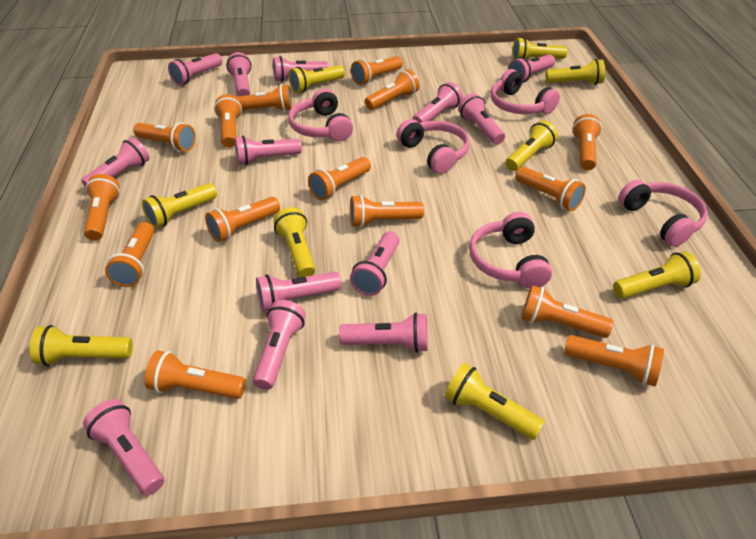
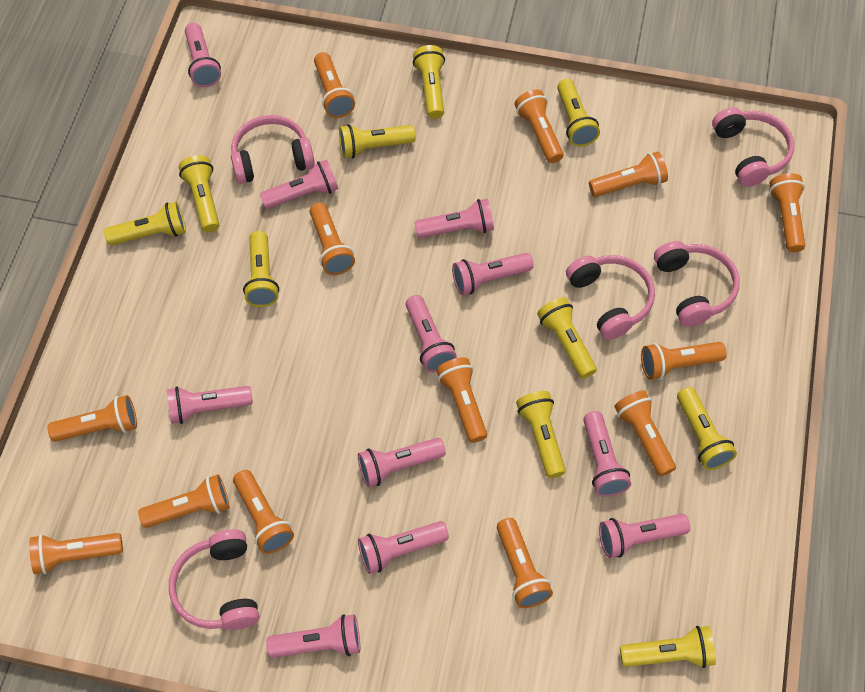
orange flashlight: [84,174,120,241] [105,222,155,287] [133,122,196,152] [145,350,246,399] [205,197,280,242] [214,94,242,148] [237,84,293,111] [308,157,371,200] [350,195,424,228] [351,56,403,85] [365,69,419,110] [515,167,586,211] [521,285,613,338] [564,335,664,387] [572,114,602,170] = 15 -> [29,533,123,574] [47,395,137,442] [138,475,229,528] [233,470,294,554] [310,202,355,275] [314,52,355,118] [436,357,487,443] [497,518,553,608] [515,89,564,163] [589,152,668,197] [614,390,676,476] [641,342,727,380] [769,173,806,252] = 13
pink flashlight: [81,137,149,188] [83,399,164,495] [168,53,222,85] [226,52,252,96] [234,136,302,165] [253,300,306,390] [256,272,341,312] [273,56,329,82] [339,312,428,353] [350,231,399,296] [413,82,463,123] [458,93,505,145] [508,54,555,83] = 13 -> [167,386,253,424] [185,23,221,87] [260,159,338,209] [266,614,360,658] [358,438,446,487] [358,521,449,574] [406,295,457,372] [414,198,494,238] [452,253,534,295] [583,411,631,497] [599,514,690,558] = 11
yellow flashlight: [30,325,133,366] [142,183,217,228] [273,207,315,277] [289,65,345,93] [445,363,545,440] [506,120,558,171] [512,37,568,60] [546,59,605,85] [613,251,701,299] = 9 -> [104,202,186,245] [179,155,219,232] [243,231,279,307] [339,124,416,158] [413,45,445,119] [516,391,566,478] [537,297,597,379] [557,79,600,147] [620,626,716,668] [677,387,737,470] = 10

